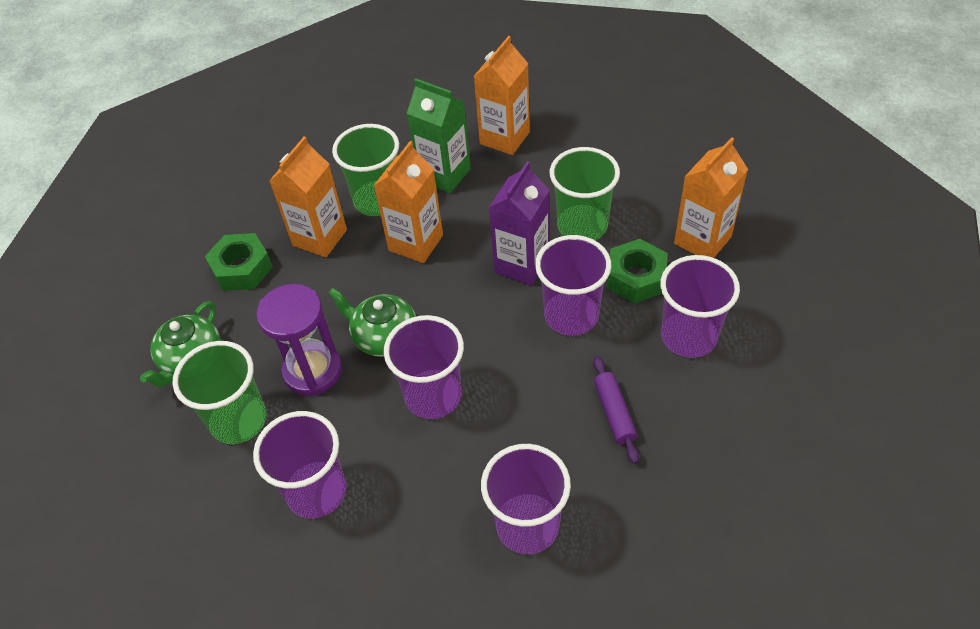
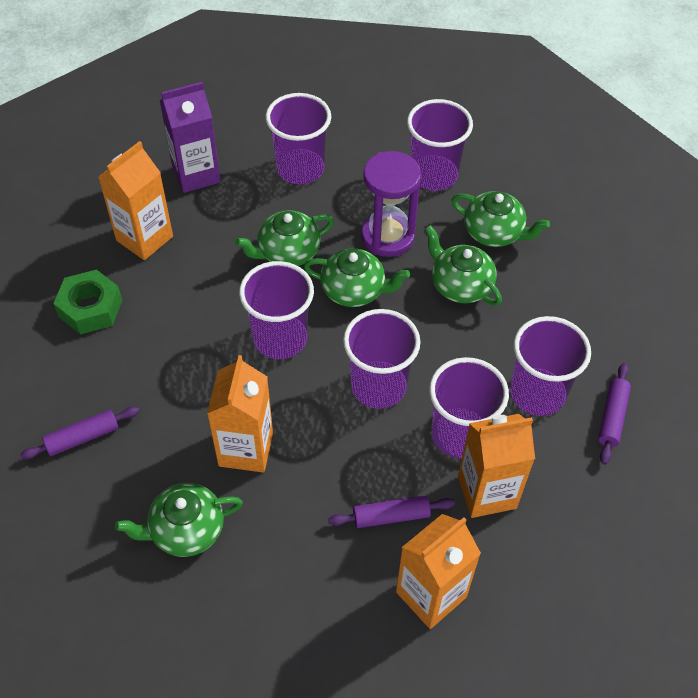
green carton: [407,78,471,193] = 1 -> none = 0
green cup: [172,341,267,444] [332,124,399,216] [550,147,620,240] = 3 -> none = 0
green nut: [205,233,273,291] [607,239,668,304] = 2 -> [53,269,122,335] = 1
green teapot: [140,301,221,387] [328,288,416,357] = 2 -> [115,483,243,557] [235,210,334,266] [304,248,410,307] [425,225,502,306] [451,191,550,247] = 5
purple cup: [253,411,347,518] [384,315,464,419] [481,444,571,554] [535,235,611,336] [660,255,740,358] = 5 -> [239,261,314,359] [266,93,331,184] [343,309,421,409] [407,99,473,191] [429,357,509,459] [510,316,591,416] = 6
purple rolling pin: [593,356,639,464] = 1 -> [20,406,139,460] [328,495,455,528] [598,363,631,465] = 3

